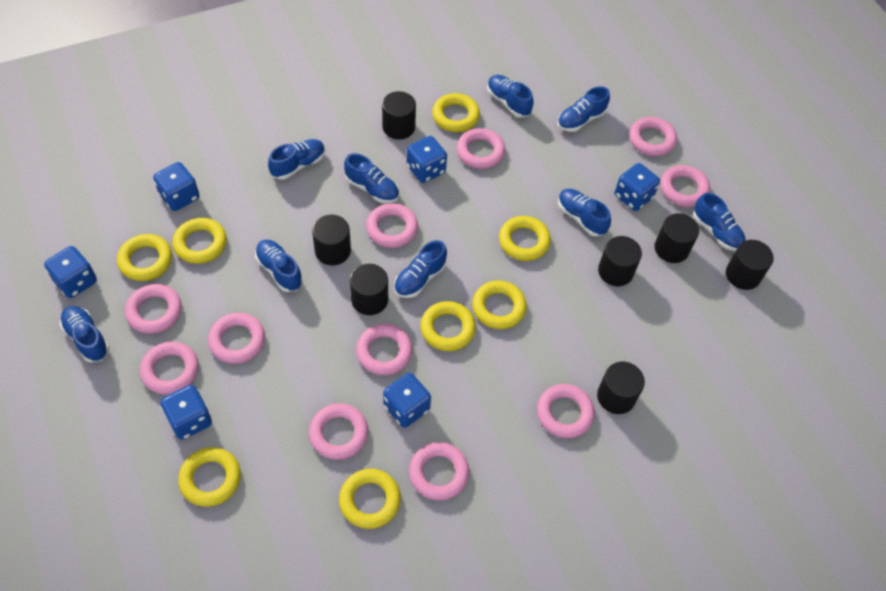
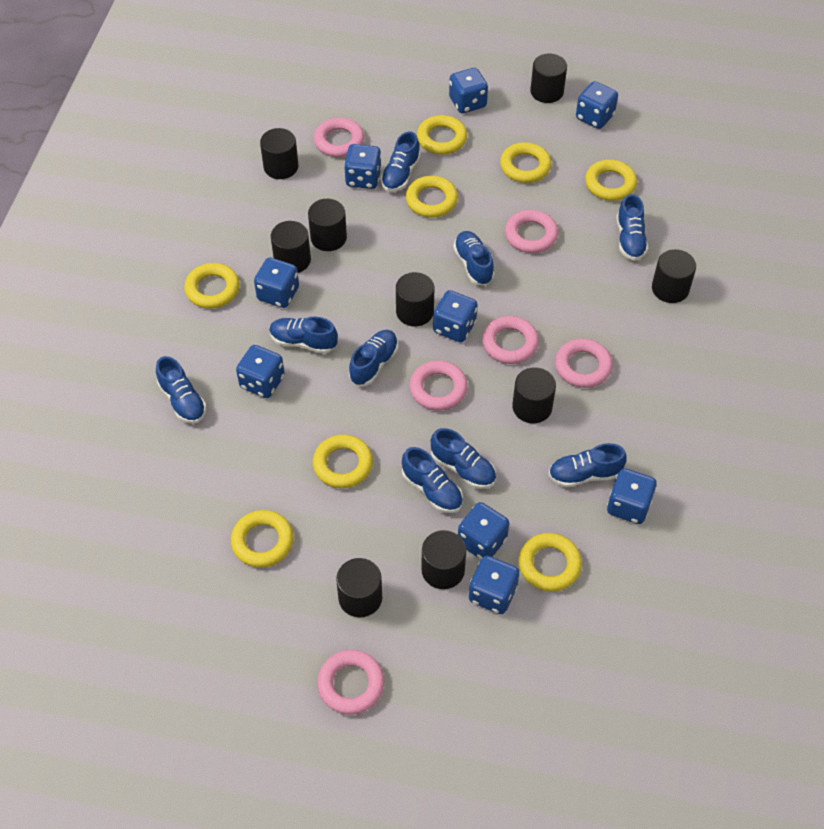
black cylinder: [312,215,351,265] [350,264,388,315] [382,91,416,140] [597,362,645,414] [598,236,642,286] [654,213,699,263] [726,240,774,290] = 7 -> [260,128,298,179] [271,221,311,273] [308,199,347,251] [336,558,382,617] [396,272,434,326] [421,530,466,589] [512,367,556,423] [530,53,567,103] [652,249,696,303] = 9
blue dice: [44,246,97,298] [153,162,199,211] [160,385,212,440] [383,373,431,428] [407,136,447,183] [615,163,660,211] = 6 -> [236,345,285,398] [254,257,299,308] [344,144,382,189] [433,290,478,342] [449,68,488,113] [458,502,509,559] [469,556,519,614] [576,81,618,129] [607,468,657,524] = 9
pink ring: [125,284,182,334] [140,342,199,395] [208,313,265,364] [309,403,368,460] [356,324,413,375] [366,203,418,248] [409,442,469,500] [457,128,505,169] [537,384,595,438] [629,117,677,156] [661,165,710,207] = 11 -> [314,118,364,157] [317,650,384,714] [410,360,468,411] [482,316,539,364] [505,210,558,253] [555,339,613,388] = 6

